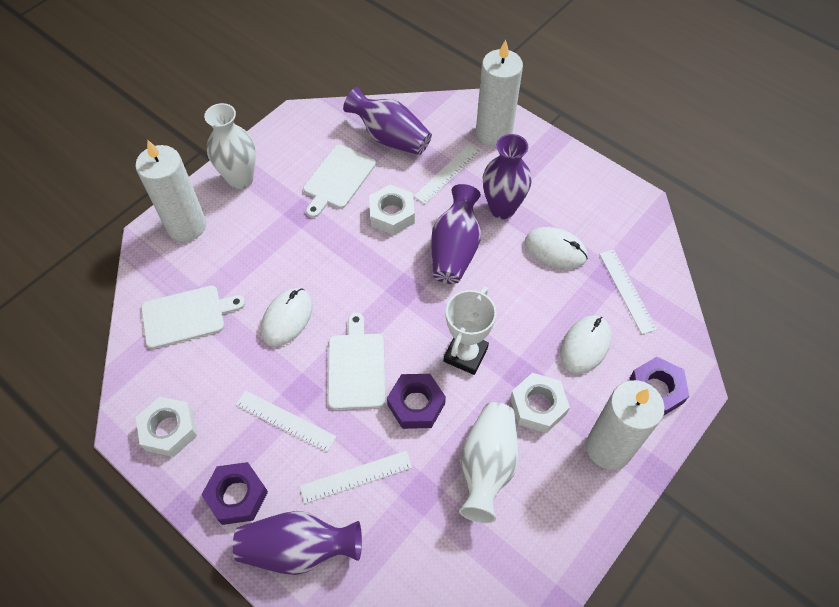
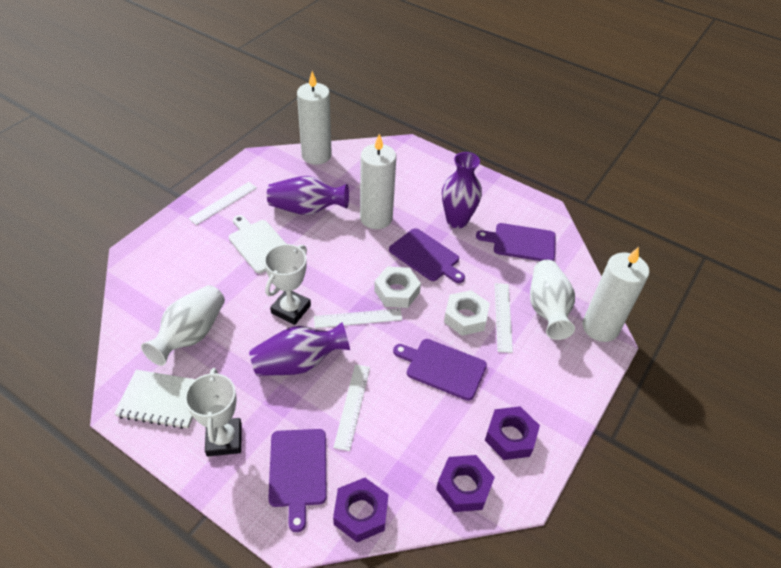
purple cutting board: none = 0 -> [268,429,327,532] [389,228,465,283] [393,339,487,401] [476,223,556,261] = 4
purple vase: [233,511,362,575] [343,87,432,155] [431,184,481,284] [483,134,532,219] = 4 -> [249,322,350,376] [267,176,349,215] [442,152,482,228] = 3
white cutting board: [141,286,245,349] [303,145,376,218] [328,313,385,410] = 3 -> [229,215,286,273] = 1
white mouse: [261,288,313,347] [525,227,588,269] [560,316,611,374] = 3 -> none = 0
white notebook: none = 0 -> [114,370,195,429] = 1
white nut: [136,397,197,457] [369,185,415,235] [510,373,570,433] = 3 -> [374,266,421,308] [444,290,490,336] = 2
white trophy: [444,287,496,375] = 1 -> [185,368,242,456] [264,244,311,325] = 2

